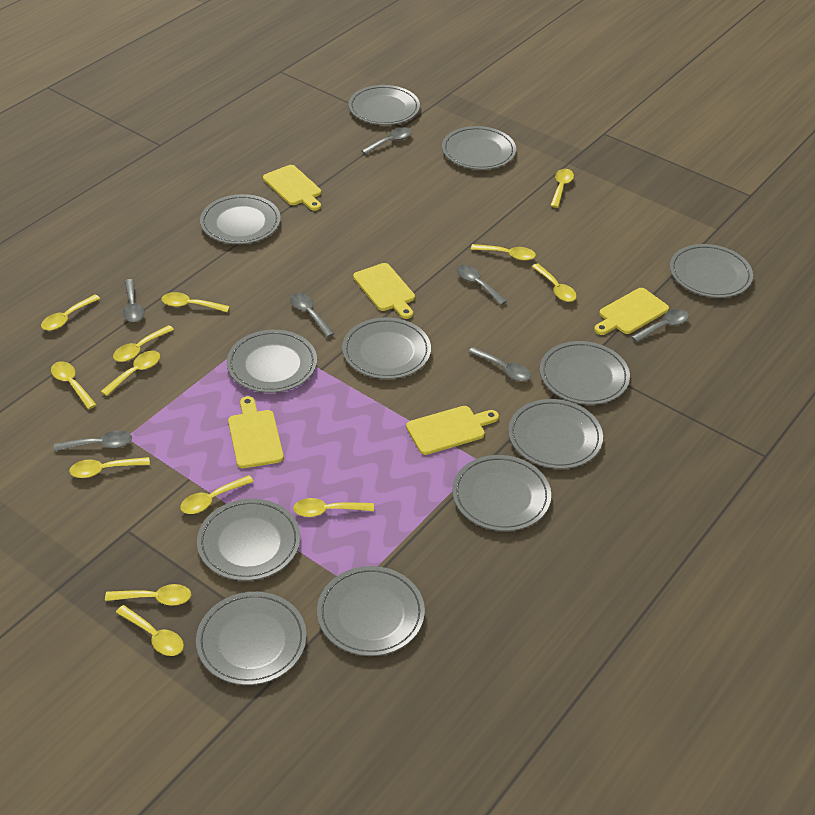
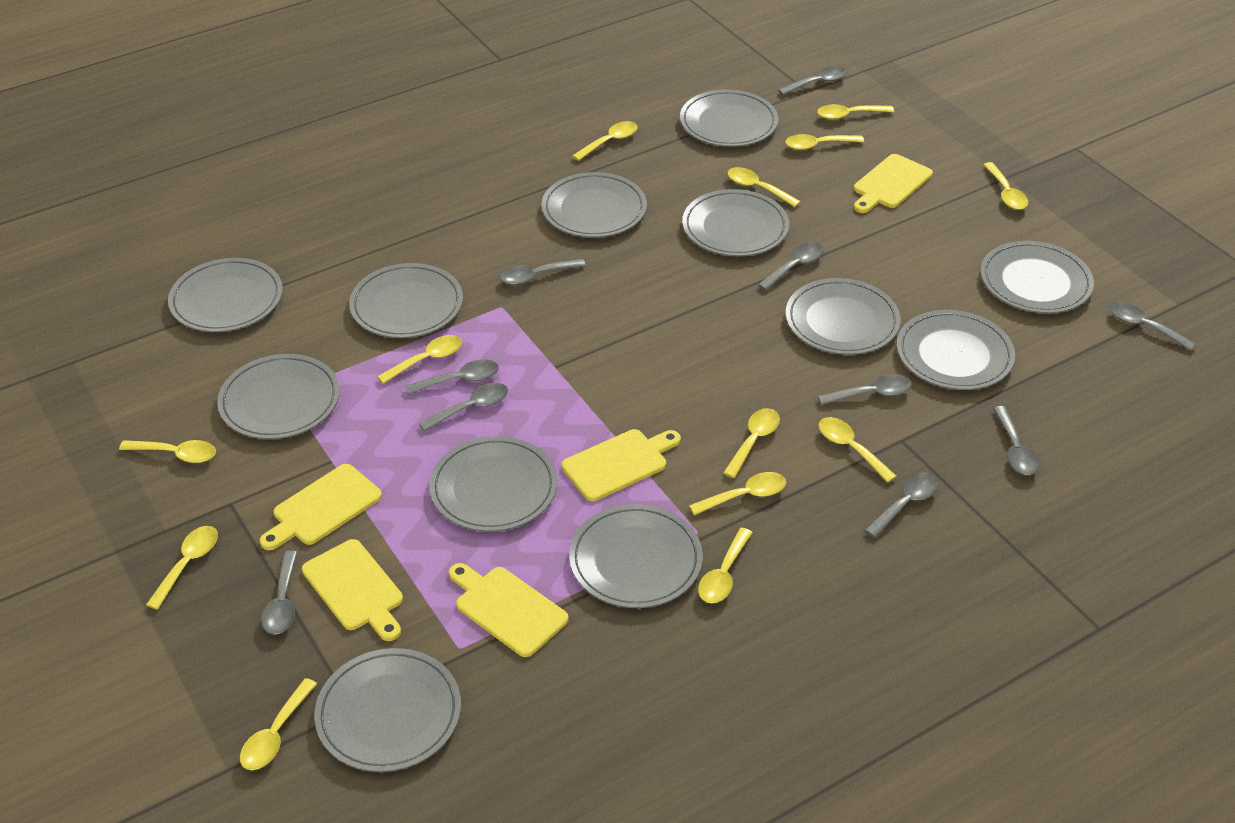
grey spoon: [54,431,132,451] [123,279,144,322] [290,293,335,337] [361,128,412,154] [456,265,507,305] [468,347,531,381] [632,309,689,342] = 7 -> [261,550,298,635] [405,359,499,395] [419,383,508,432] [500,259,586,285] [758,242,824,290] [778,66,847,95] [818,374,912,405] [864,472,938,538] [993,406,1039,475] [1109,301,1196,351] = 10

